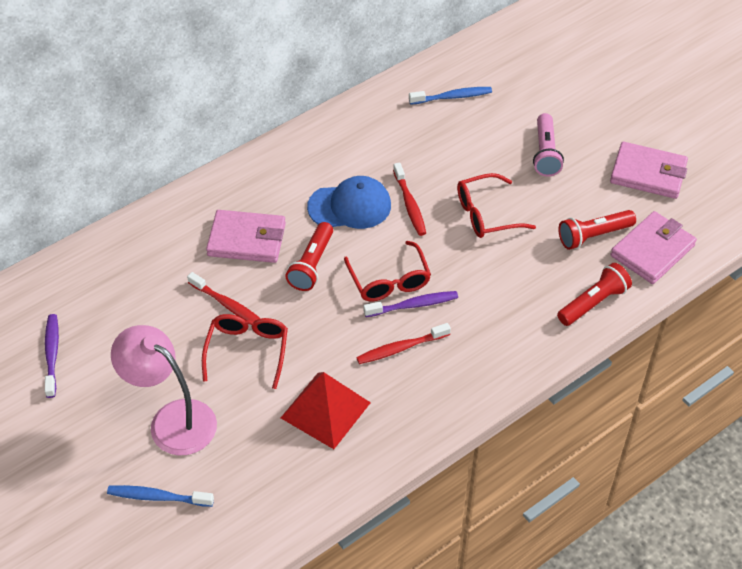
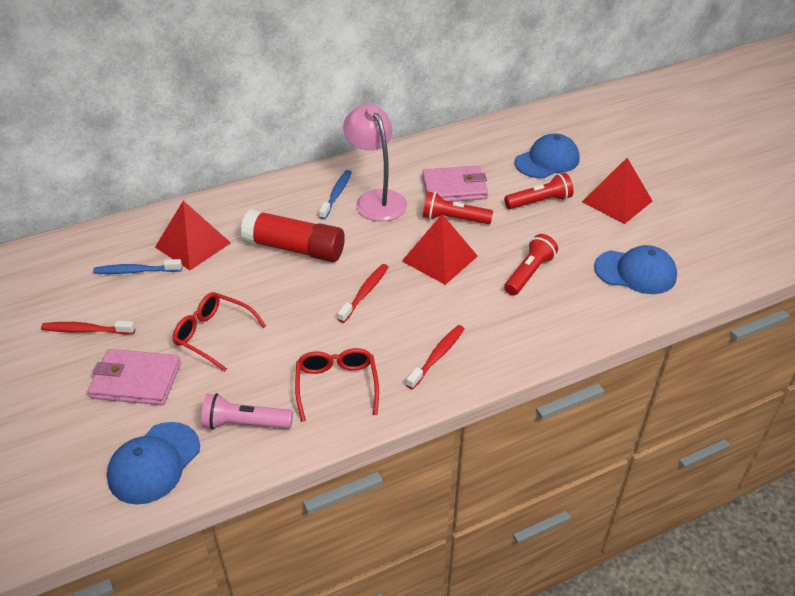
blue cap: [307,176,391,229] = 1 -> [107,422,200,505] [515,133,580,178] [594,245,677,294] = 3
pink wallet: [206,210,286,263] [610,142,688,199] [611,211,697,284] = 3 -> [88,349,181,405] [422,166,488,202] = 2
purple toothbrush: [45,314,59,398] [363,291,458,317] = 2 -> none = 0
red glasses: [202,314,288,389] [344,241,431,301] [457,173,536,238] = 3 -> [172,292,266,371] [295,348,379,422] = 2
red glue stick: none = 0 -> [241,209,345,262] = 1
red pyramid: [281,372,371,449] = 1 -> [155,201,231,270] [402,214,478,285] [582,158,652,224] = 3

